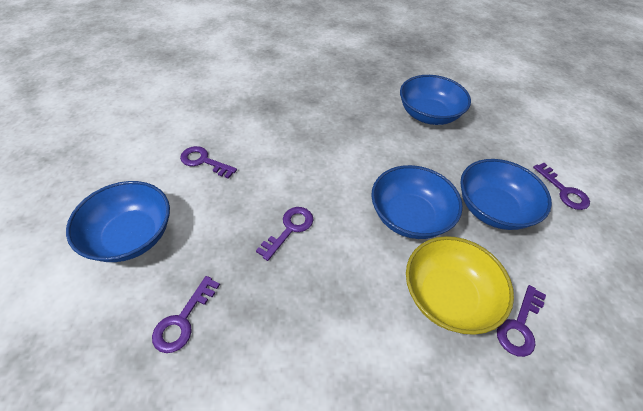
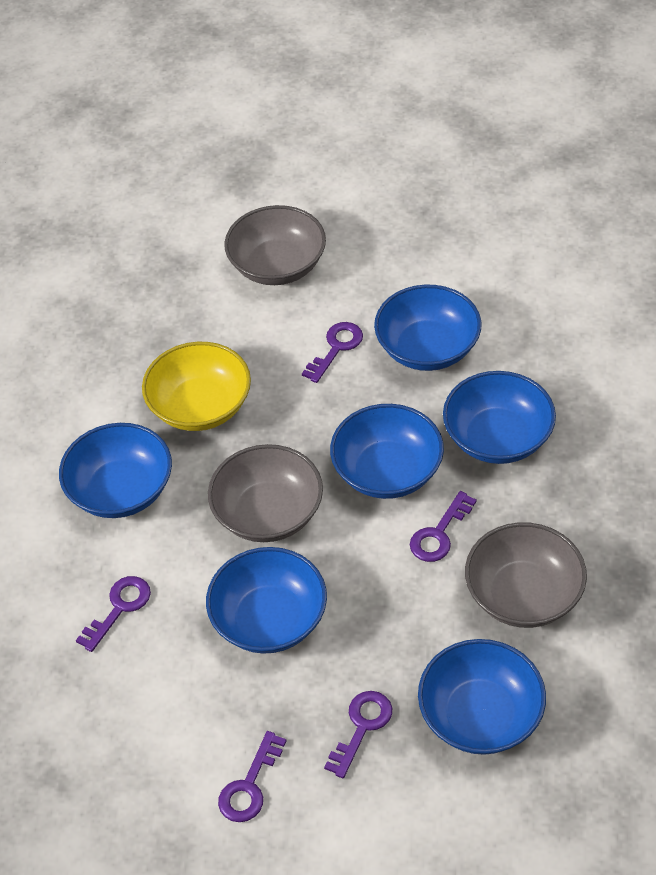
blue bowl: [66,181,170,262] [371,165,463,239] [400,75,471,125] [460,159,552,230] = 4 -> [59,423,172,518] [206,547,327,654] [330,404,444,499] [374,285,481,371] [418,639,546,755] [443,371,556,464] = 6
grey bowl: none = 0 -> [208,444,323,542] [224,205,326,285] [465,522,587,628] = 3

